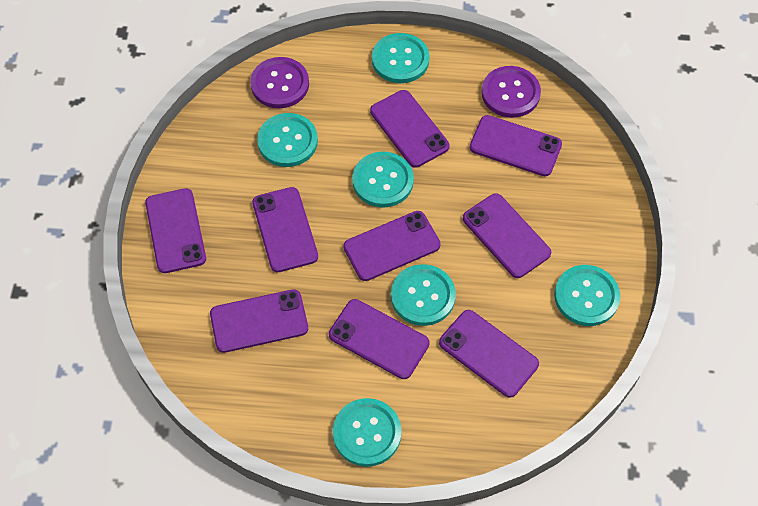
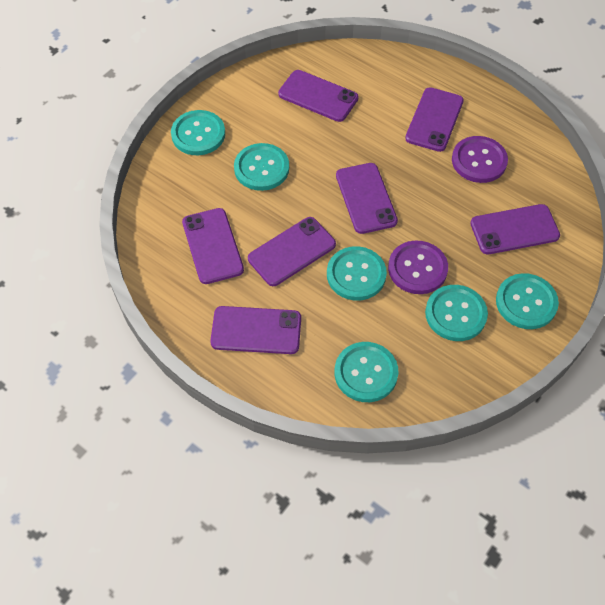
purple phone: [145,188,206,273] [210,289,308,353] [252,187,318,272] [329,299,430,379] [343,211,441,281] [370,90,450,168] [439,310,539,398] [463,193,551,278] [470,115,562,176] = 9 -> [182,208,244,284] [210,306,301,354] [248,217,336,286] [278,70,359,122] [336,163,398,234] [405,87,464,152] [470,204,560,254] = 7

